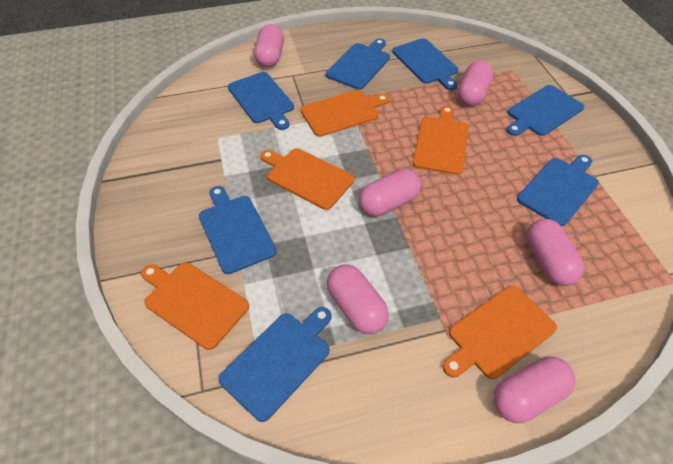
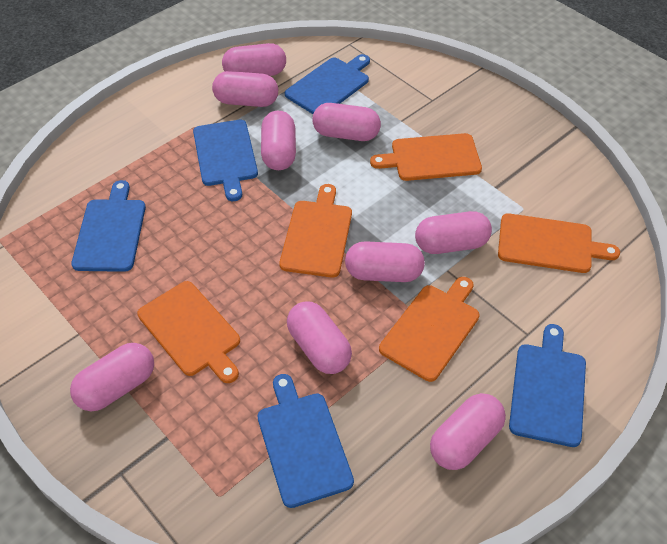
blue cutting board: [199,186,277,274] [218,307,332,422] [228,72,294,130] [326,38,390,89] [392,38,458,90] [506,85,584,136] [517,155,599,226] = 7 -> [71,180,146,272] [193,120,258,201] [257,374,354,508] [285,54,370,114] [509,324,586,447] = 5
pink capsule: [254,24,284,68] [327,265,389,334] [359,169,421,217] [458,61,493,107] [493,357,575,423] [526,219,584,286] = 6 -> [70,343,154,411] [212,71,278,107] [222,43,286,76] [261,111,296,170] [287,301,352,374] [312,103,381,141] [345,241,425,282] [415,211,492,254] [430,393,506,470] = 9

